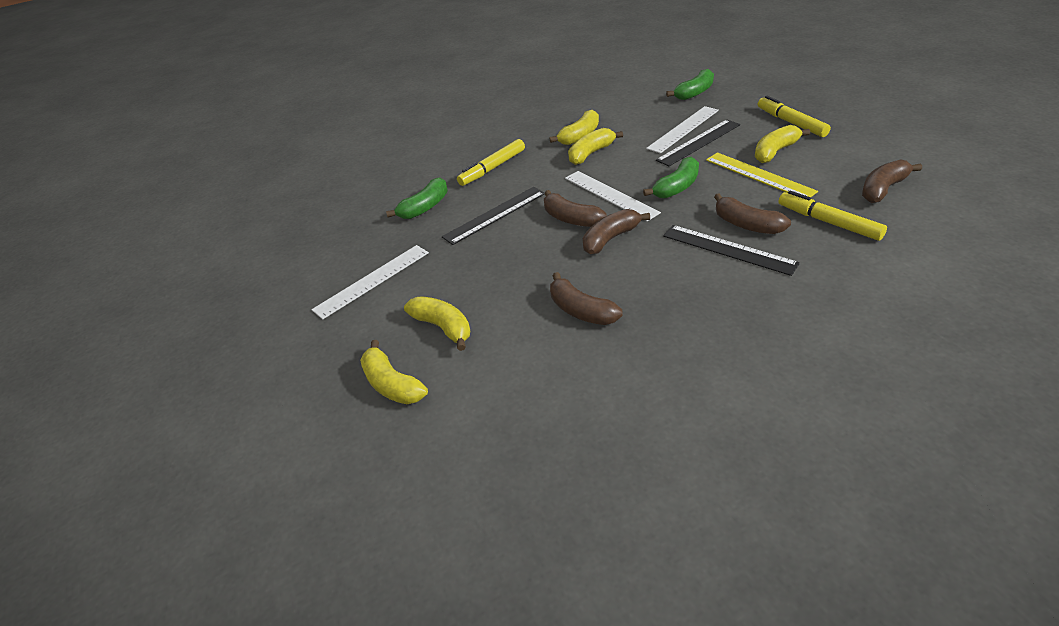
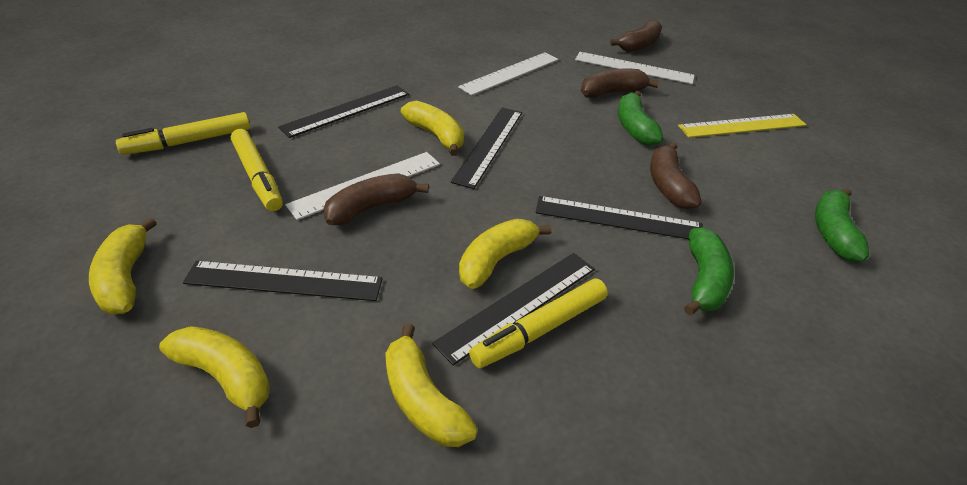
black ruler: [442,187,544,245] [656,120,740,166] [663,225,800,276] = 3 -> [183,261,383,301] [278,85,409,138] [432,253,595,365] [451,107,522,189] [536,196,703,239] = 5
brown banana: [544,190,607,227] [550,272,623,325] [583,209,650,255] [714,193,791,234] [862,159,922,203] = 5 -> [323,173,429,225] [581,69,659,98] [610,20,662,52] [650,142,702,209] = 4

